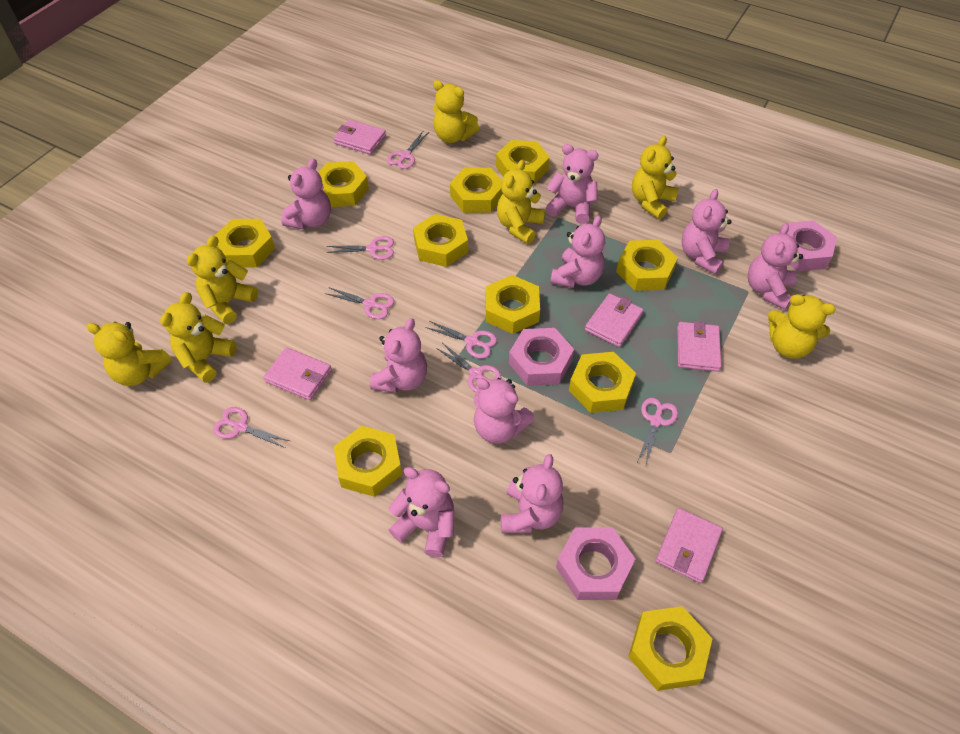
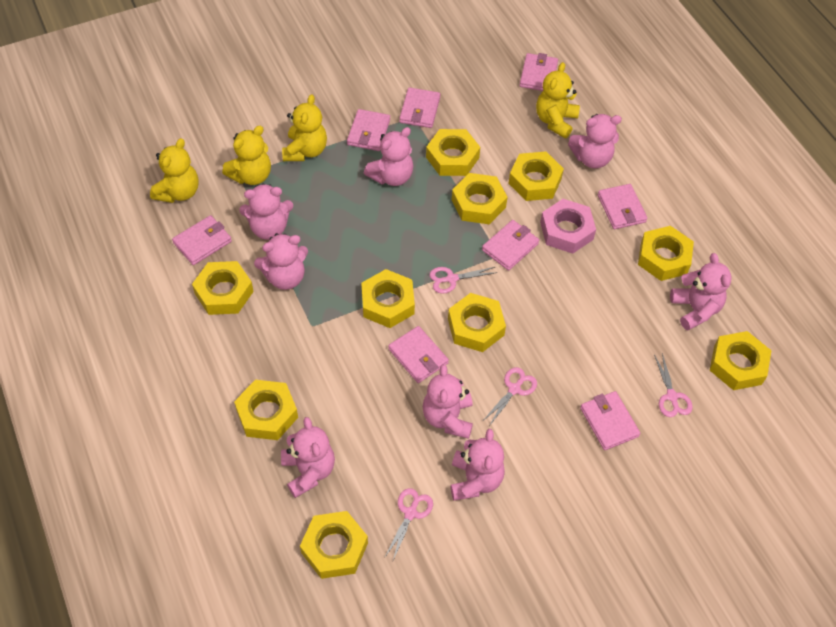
pink nut: [509,328,574,386] [556,527,635,600] [787,220,837,272] = 3 -> [540,199,596,254] = 1
pink scissors: [213,407,290,448] [325,287,394,319] [326,236,394,260] [387,130,429,169] [425,321,497,358] [436,343,501,393] [637,398,678,464] = 7 -> [385,488,433,560] [429,267,498,294] [483,367,537,425] [654,353,693,417] = 4
pink teddy bear: [281,159,331,230] [370,318,427,393] [389,467,454,558] [473,378,534,444] [501,454,563,533] [546,144,598,224] [550,216,605,288] [681,189,732,275] [748,223,803,310] = 9 -> [239,183,293,240] [254,233,308,290] [281,417,335,498] [364,127,413,186] [423,364,473,439] [450,429,505,501] [568,114,622,168] [670,253,732,330] = 8
pink wallet: [264,347,332,400] [333,120,386,155] [585,293,644,347] [656,508,723,583] [677,321,722,372] = 5 -> [172,215,232,265] [347,109,390,151] [388,326,449,383] [399,87,440,128] [482,220,539,270] [520,53,558,91] [580,391,640,450] [598,184,647,229] = 8
yellow teddy bear: [86,322,172,386] [160,292,237,383] [187,236,258,324] [433,80,479,143] [497,160,545,244] [632,136,679,219] [768,294,836,359] = 7 -> [150,138,199,203] [222,126,271,185] [282,94,327,161] [536,62,580,138] = 4

